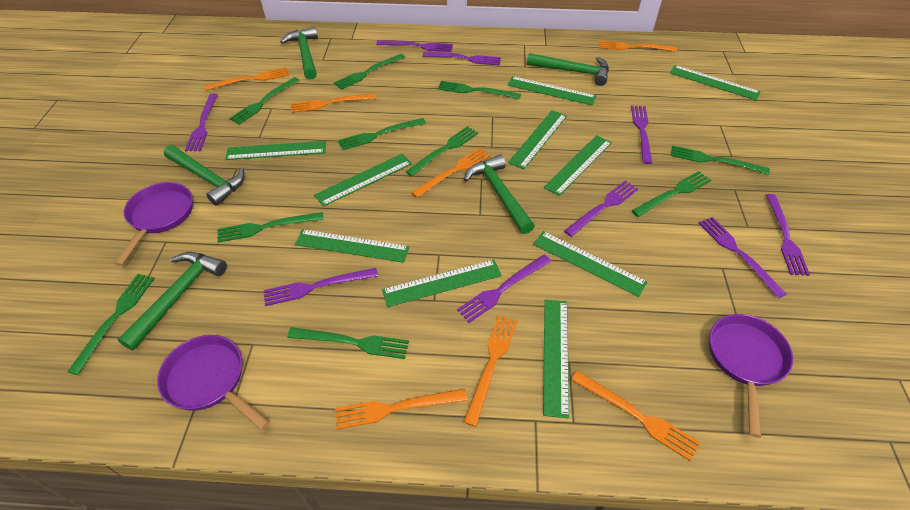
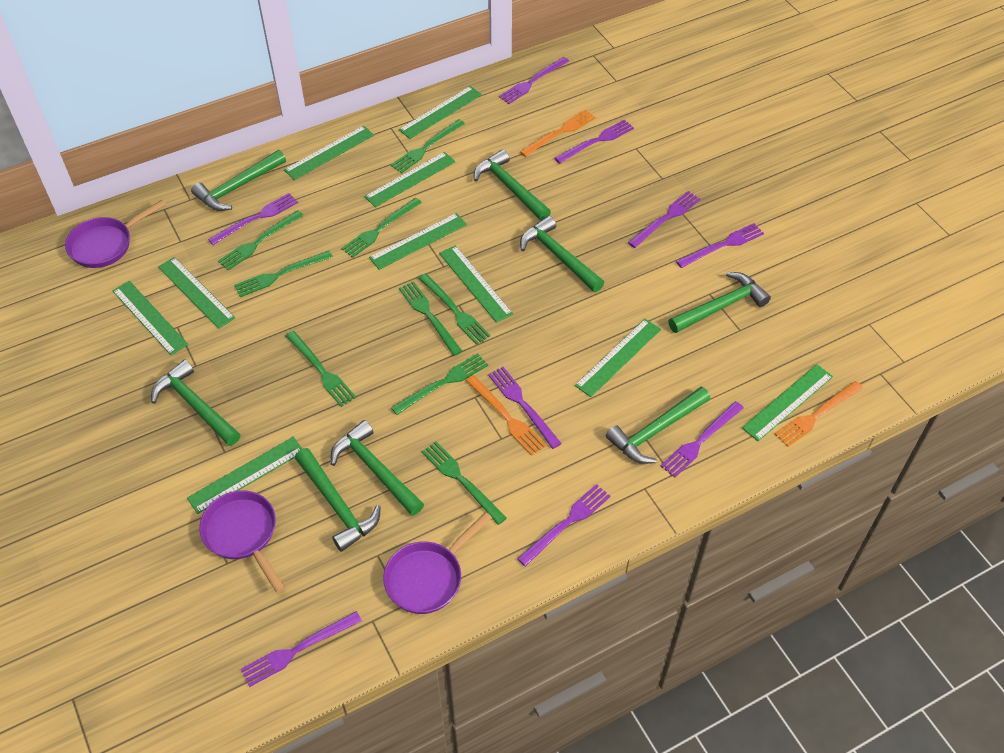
green fork: [67,274,155,375] [217,212,324,243] [229,77,300,125] [287,327,409,359] [334,54,405,90] [338,118,426,150] [406,126,478,176] [438,81,521,99] [632,171,711,217] [670,145,770,175] = 10 -> [218,210,304,271] [234,251,333,297] [286,331,356,407] [342,198,422,258] [391,119,465,173] [391,353,488,415] [399,281,462,356] [418,273,490,345] [422,441,507,525] = 9
green hammer: [117,252,227,350] [164,145,245,206] [280,27,318,80] [464,155,535,234] [527,53,609,86] = 5 -> [151,359,240,446] [191,150,286,211] [295,448,381,552] [331,420,424,516] [474,149,551,221] [520,216,604,292] [606,387,710,464] [668,272,771,333] = 8
orange fork: [205,67,289,90] [291,93,377,113] [335,389,467,430] [411,148,491,198] [464,315,517,427] [571,371,700,462] [599,41,677,52] = 7 -> [466,375,546,456] [520,110,596,157] [775,381,863,447] = 3

